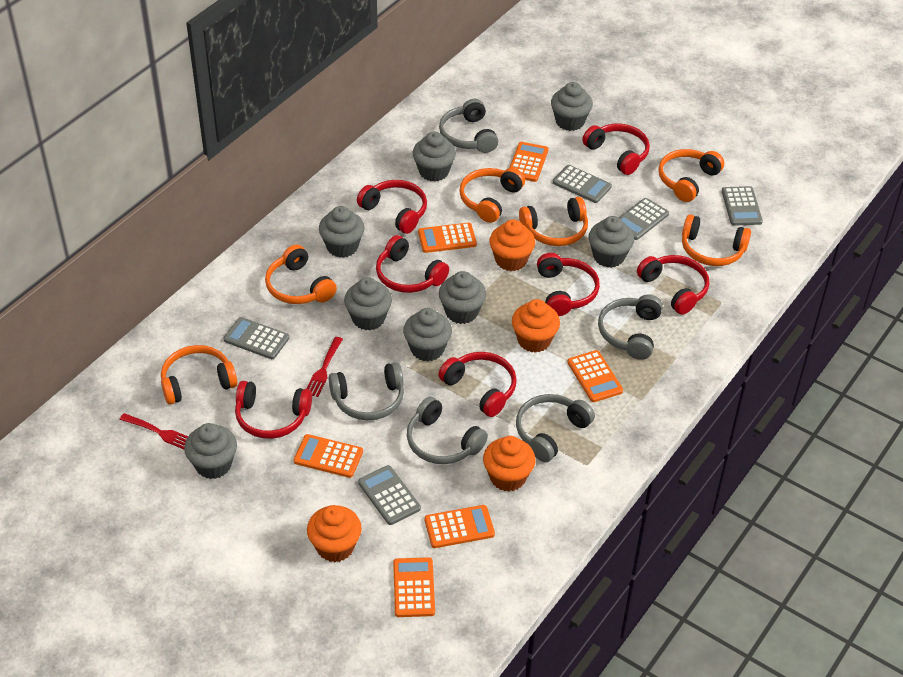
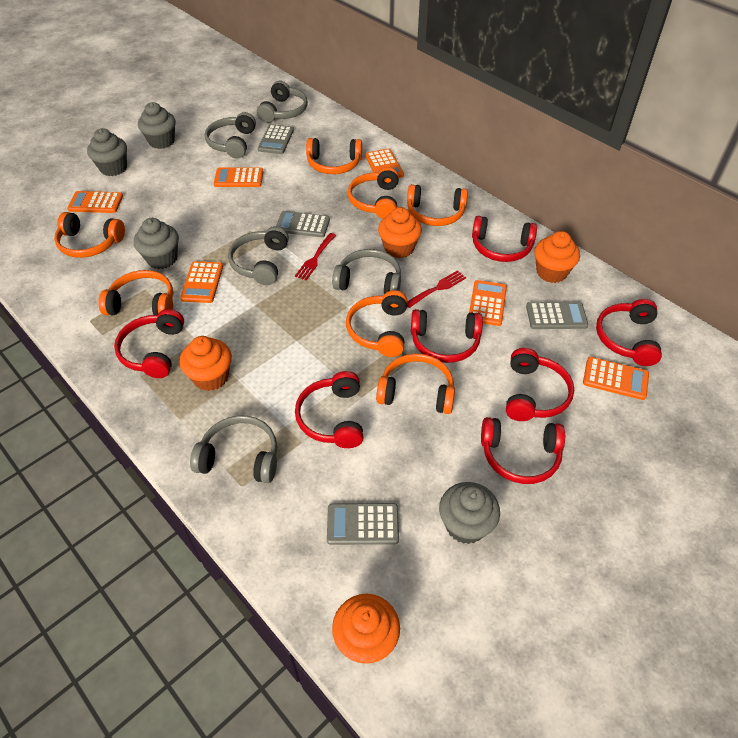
grey calculator: [223,317,289,359] [358,465,421,525] [553,165,612,203] [619,198,669,240] [722,186,763,226] = 5 -> [258,124,294,154] [276,211,330,237] [327,503,399,545] [526,302,588,329] = 4
grey cupcake: [184,423,237,479] [319,206,365,258] [344,277,392,330] [403,308,452,361] [413,132,456,182] [439,271,486,324] [551,82,593,131] [588,216,634,268] = 8 -> [87,128,127,176] [134,218,179,269] [138,102,176,149] [439,482,500,544] = 4
orange headphones: [161,345,238,405] [265,245,337,304] [459,168,525,223] [519,197,588,246] [658,149,724,202] [682,214,751,266] = 6 -> [54,212,125,258] [98,270,173,316] [306,138,362,174] [346,290,407,357] [348,167,399,219] [376,354,455,414] [407,184,468,226] = 7

